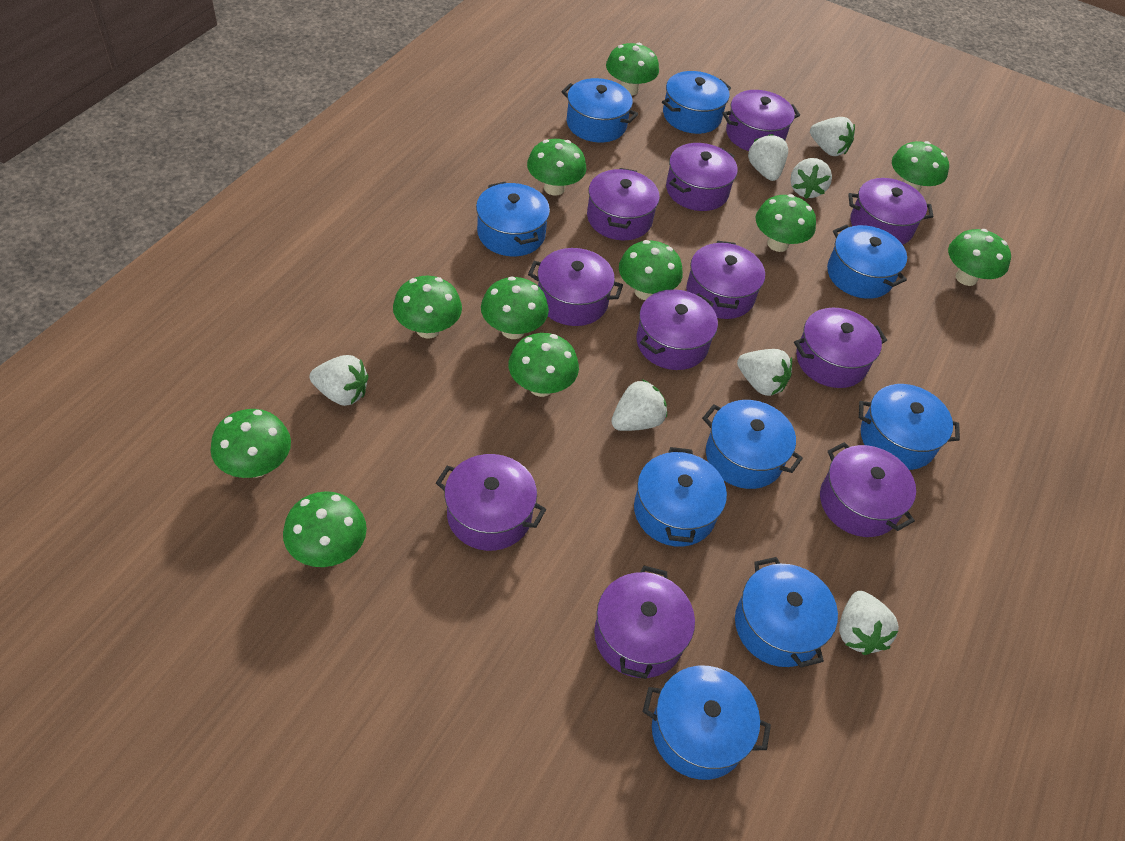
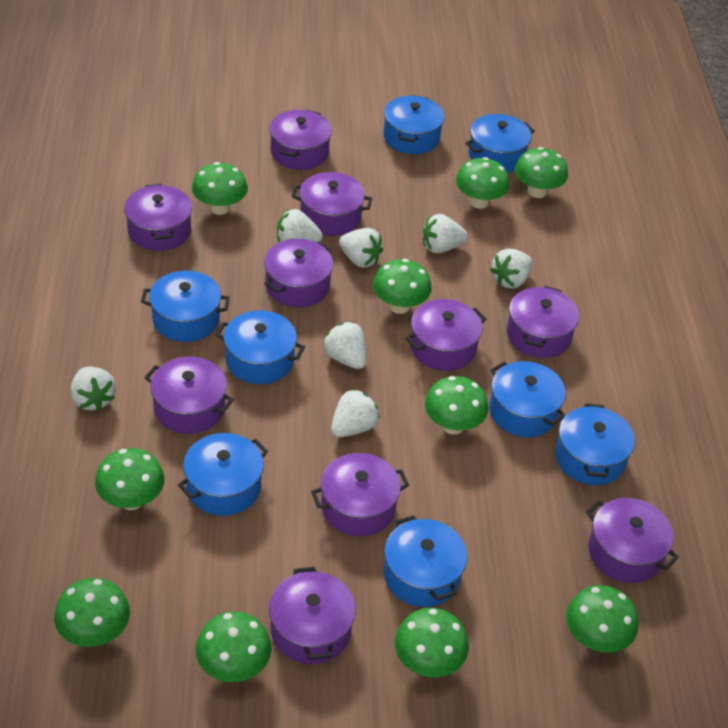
blue pot: [476,182,550,256] [561,78,638,142] [634,447,727,547] [643,666,771,780] [662,71,731,134] [702,400,803,489] [735,557,838,668] [827,224,907,299] [859,384,960,470] = 9 -> [141,271,230,342] [178,433,268,516] [216,310,305,384] [383,95,445,154] [384,515,467,607] [465,114,535,173] [489,361,566,437] [555,403,635,485] = 8
green mushroom: [211,409,291,478] [283,491,367,567] [393,276,462,338] [481,276,549,339] [508,333,579,397] [527,139,586,195] [606,43,659,96] [619,240,683,300] [756,194,816,252] [892,141,949,192] [948,229,1011,286] = 11 -> [54,578,130,647] [95,448,165,510] [192,162,248,215] [196,611,272,682] [373,259,432,314] [395,608,469,678] [425,376,488,435] [456,157,510,209] [515,147,568,198] [566,585,639,653] = 10
purple pot: [436,454,546,551] [528,248,623,326] [587,168,660,240] [594,566,695,679] [636,289,718,370] [666,143,738,211] [686,241,765,319] [722,90,800,151] [794,308,887,388] [820,442,916,537] [848,178,934,245] = 11 -> [124,184,192,251] [144,356,234,434] [264,239,333,307] [269,110,332,170] [269,567,356,664] [292,172,373,236] [311,453,409,536] [405,299,486,371] [507,286,579,358] [586,498,679,583] = 10

